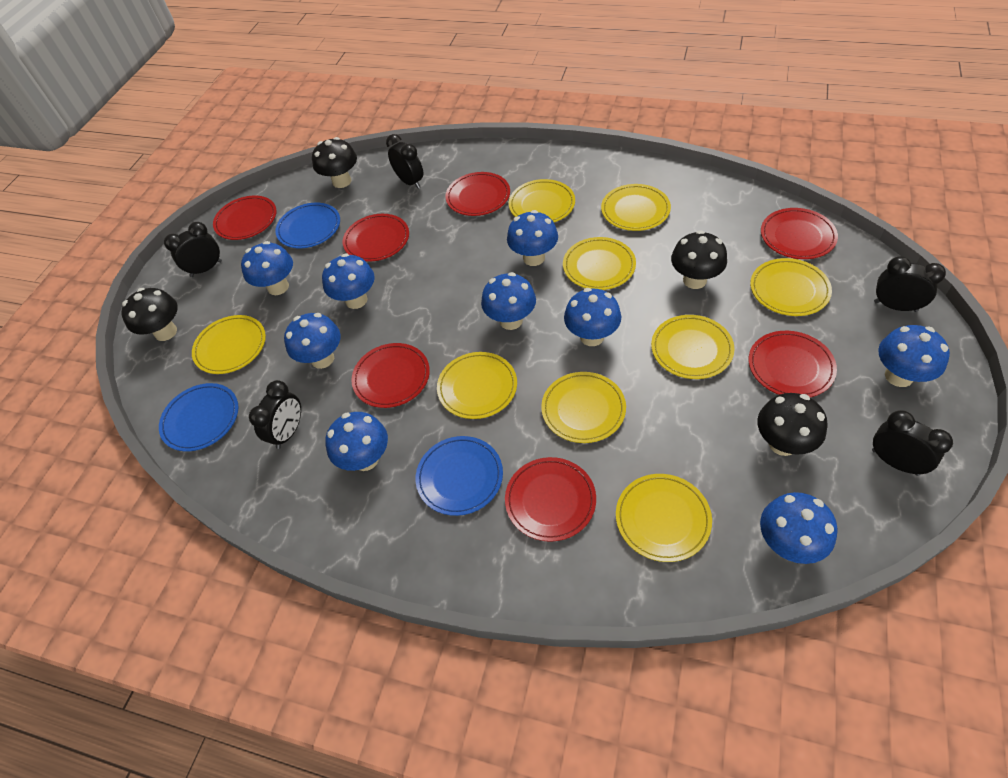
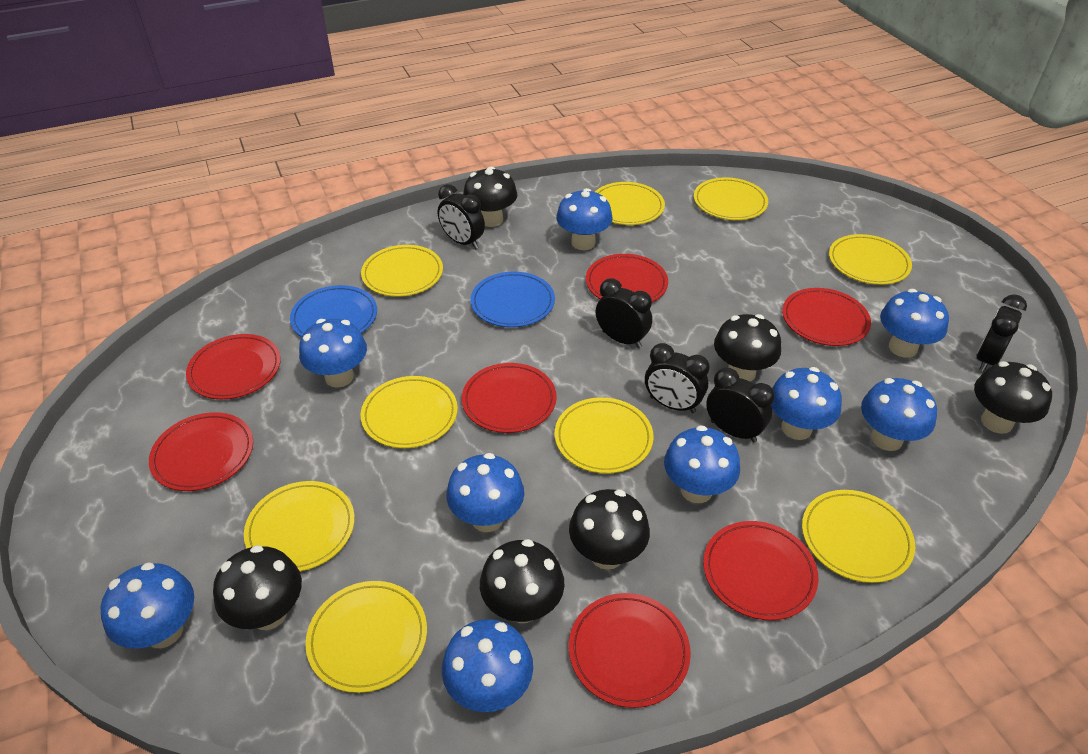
black mushroom: [121,288,178,341] [312,137,357,188] [671,230,727,289] [757,393,828,456] = 4 -> [213,545,302,630] [463,167,517,227] [480,539,564,623] [569,489,650,570] [714,314,781,381] [974,361,1052,434] = 6
blue plate: [159,383,239,452] [275,203,340,248] [416,436,503,516] = 3 -> [290,285,377,337] [470,271,555,327] = 2

